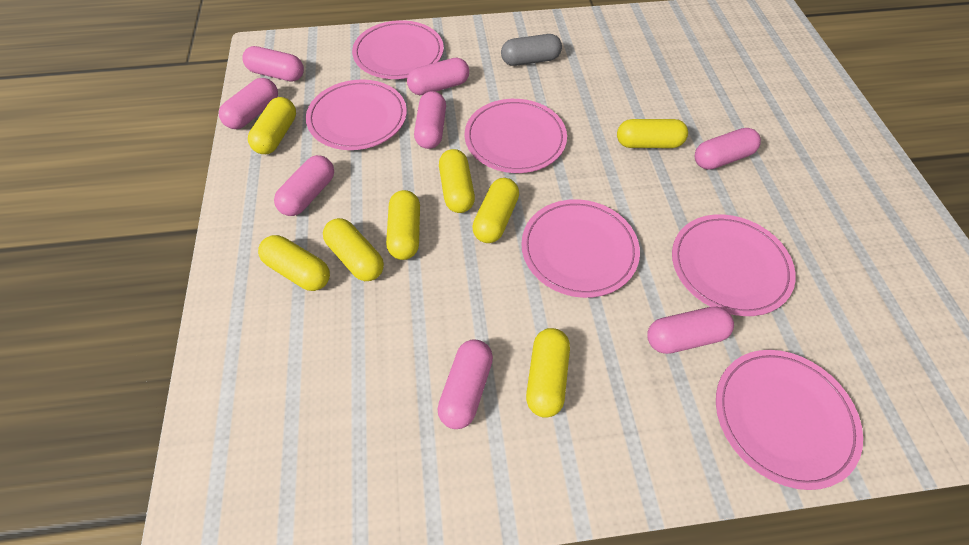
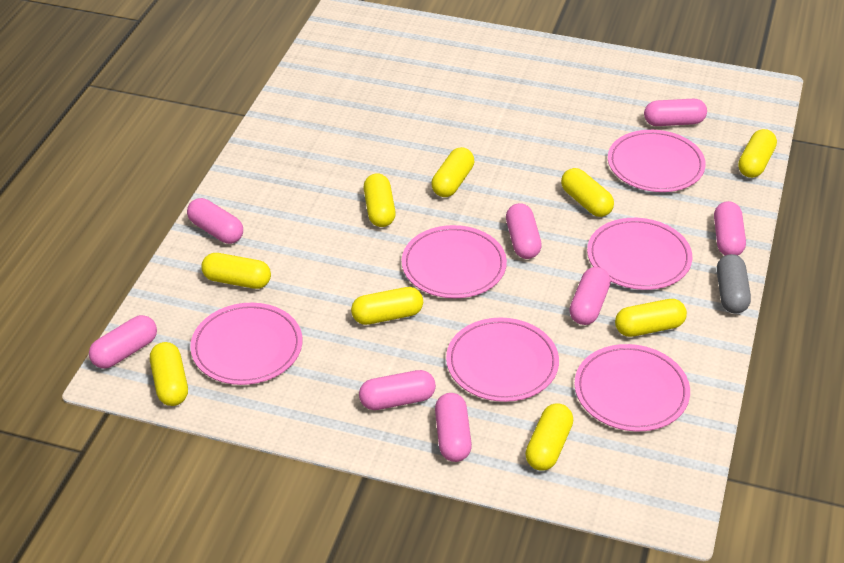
yellow capsule: [248,97,296,154] [258,235,330,291] [323,218,384,281] [386,190,420,260] [439,149,475,213] [472,178,519,243] [526,328,570,418] [617,119,688,148] = 8 -> [150,342,188,406] [201,253,271,289] [351,287,423,325] [363,173,396,227] [431,147,474,197] [525,404,573,471] [561,168,614,217] [615,299,687,337] [738,129,777,178] = 9

